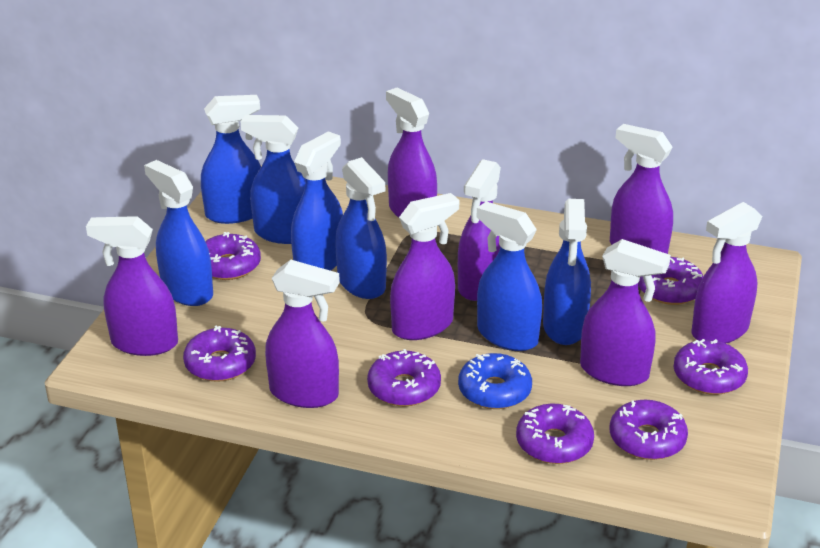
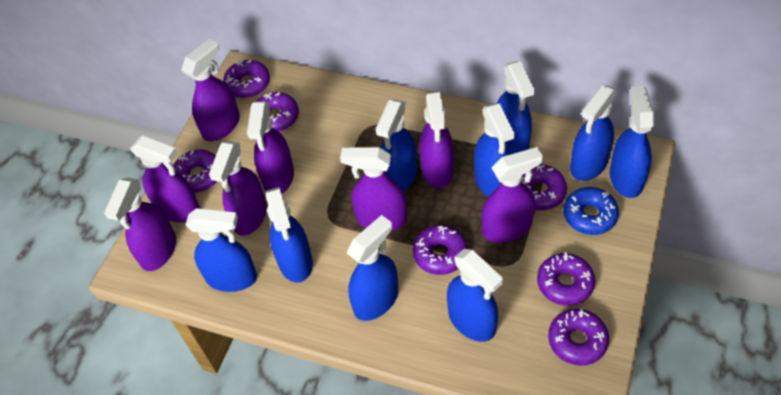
blue spray bottle: [144,160,213,306] [201,95,261,224] [240,115,306,244] [291,131,343,271] [335,157,387,299] [477,201,542,351] [543,199,591,345] = 7 -> [186,208,257,292] [266,187,313,283] [347,215,399,321] [375,99,417,192] [447,249,504,342] [474,103,514,197] [497,61,535,154] [570,85,618,181] [610,86,655,198] = 9

